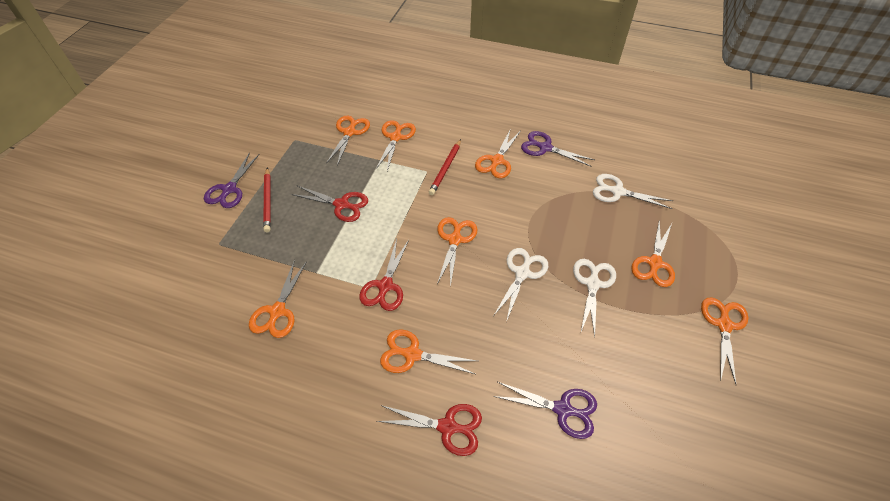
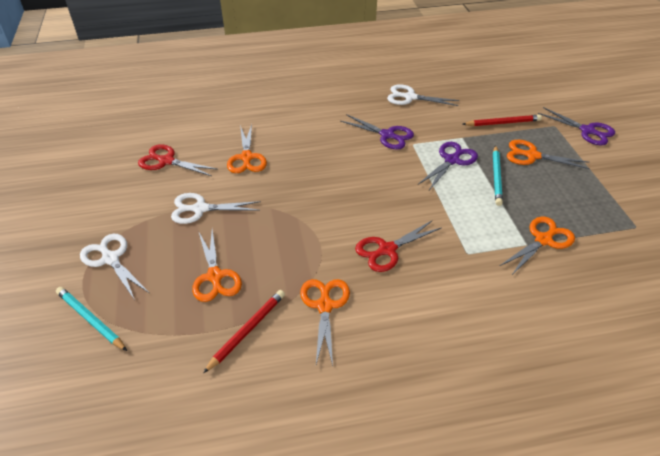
orange scissors: [249,260,307,338] [326,116,370,166] [376,120,416,171] [380,329,477,374] [437,217,477,287] [475,128,520,178] [631,219,675,287] [701,297,748,384] = 8 -> [192,229,242,302] [227,124,267,173] [300,279,350,366] [500,217,575,276] [507,140,590,169] = 5
red scissors: [291,186,368,222] [359,239,409,311] [376,404,482,456] = 3 -> [138,144,218,176] [355,220,442,272] = 2
turquoise pencil: none = 0 -> [56,287,127,351] [493,145,503,206] = 2

